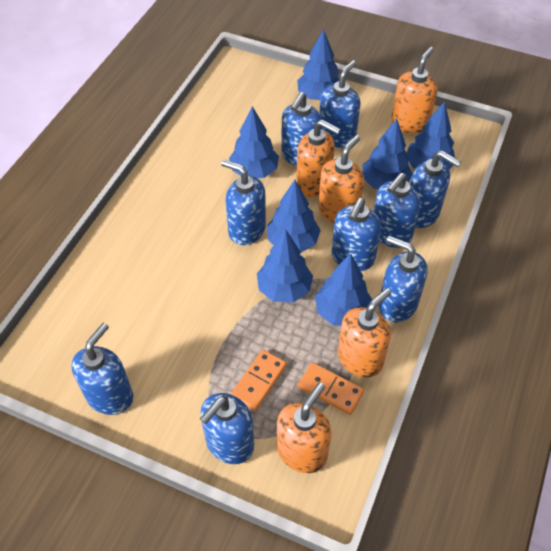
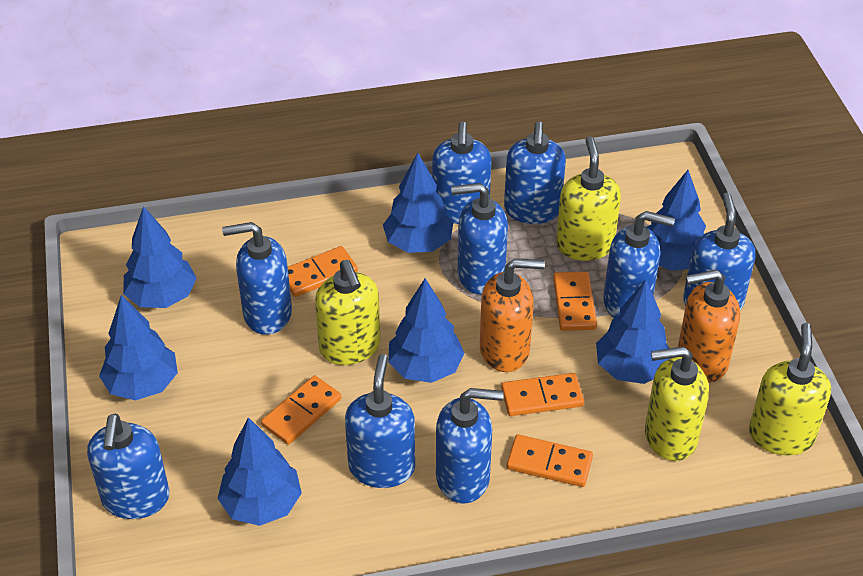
orange domino: [231,350,287,411] [298,362,364,415] = 2 -> [261,375,341,445] [288,246,358,297] [501,373,584,416] [507,434,593,487] [553,272,597,331] = 5
orange soap dispenser: [277,382,331,473] [296,119,341,198] [318,135,364,223] [338,288,391,378] [391,47,437,134] = 5 -> [480,258,545,372] [678,269,740,383] = 2
yellow soap dispenser: none = 0 -> [315,260,380,365] [556,136,621,261] [645,346,709,461] [749,323,831,456] = 4

